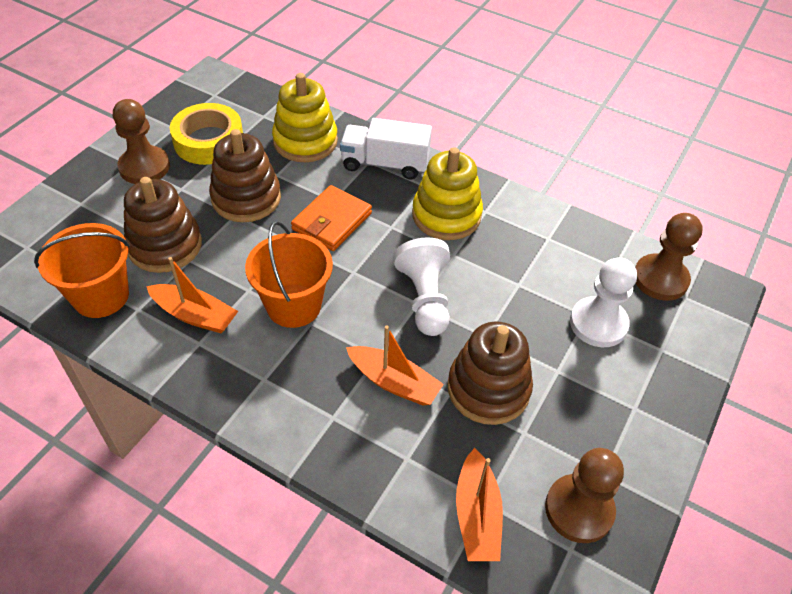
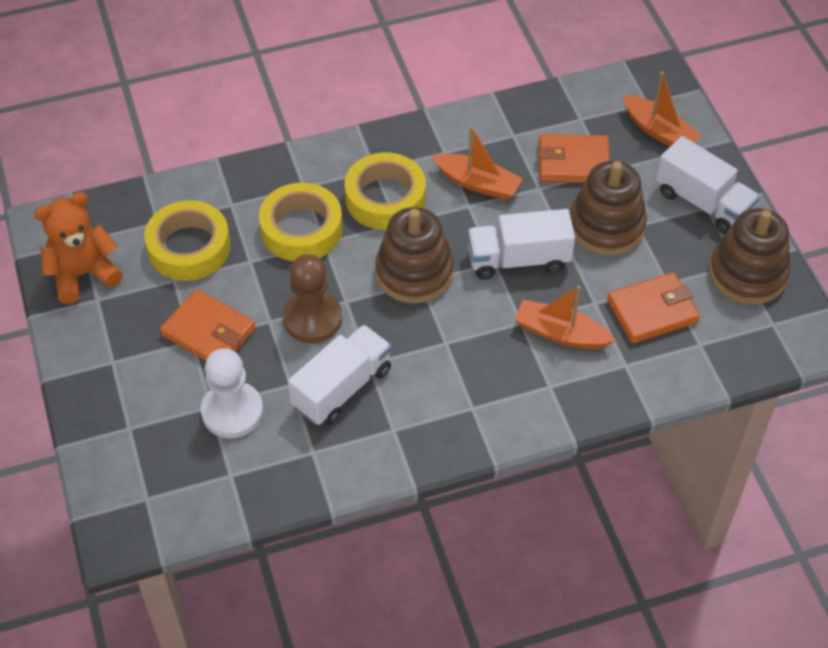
brown pawn: [113,99,170,184] [545,448,624,543] [635,213,703,301] = 3 -> [283,254,342,343] = 1
orange bucket: [34,223,130,318] [245,221,333,328] = 2 -> none = 0
orange teddy bear: none = 0 -> [34,192,123,304] = 1
orange wallet: [291,185,372,251] = 1 -> [160,289,256,361] [538,134,610,183] [607,272,700,344] = 3
white pawn: [393,237,450,336] [570,258,637,347] = 2 -> [201,348,263,438] = 1
white truck: [340,118,432,179] = 1 -> [288,325,392,425] [467,209,575,280] [656,136,760,234] = 3
yellow stacking toy: [272,73,338,162] [412,147,483,240] = 2 -> none = 0
yellow tape: [170,103,243,165] = 1 -> [144,200,231,281] [259,183,343,261] [345,153,426,230] = 3

